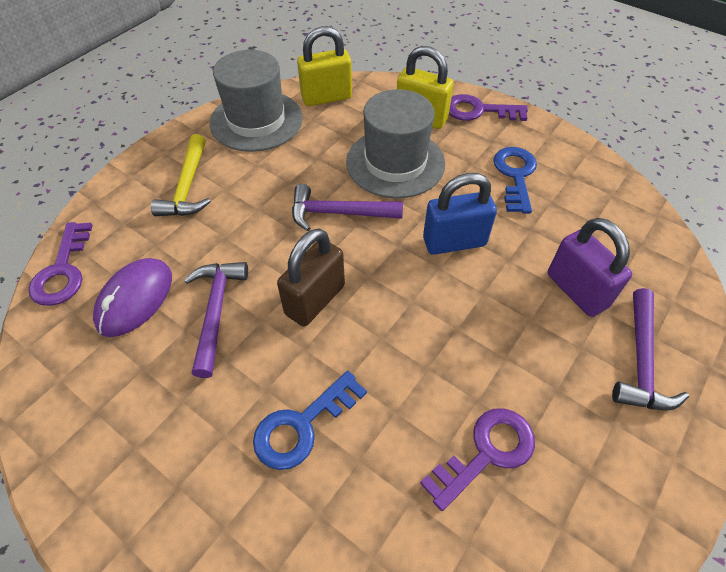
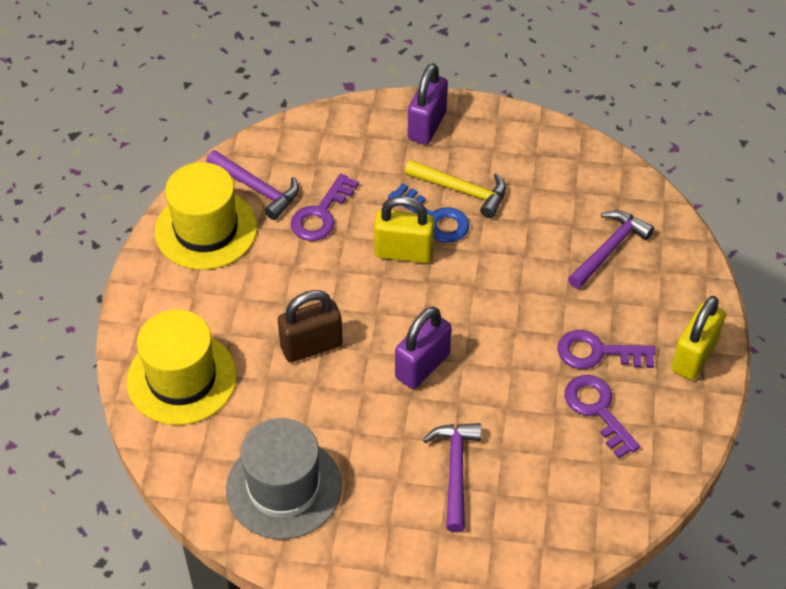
blue key: [253,371,367,470] [493,147,537,214] = 2 -> [388,183,470,243] = 1
blue padlock: [423,173,497,255] = 1 -> none = 0
grey hat: [209,50,303,152] [346,89,445,198] = 2 -> [226,418,342,540] = 1
purple mouse: [93,258,172,337] = 1 -> none = 0
purple padlock: [547,218,632,317] = 1 -> [395,307,451,389] [408,63,448,145] = 2
yellow hat: none = 0 -> [127,310,237,425] [155,162,257,270] = 2

